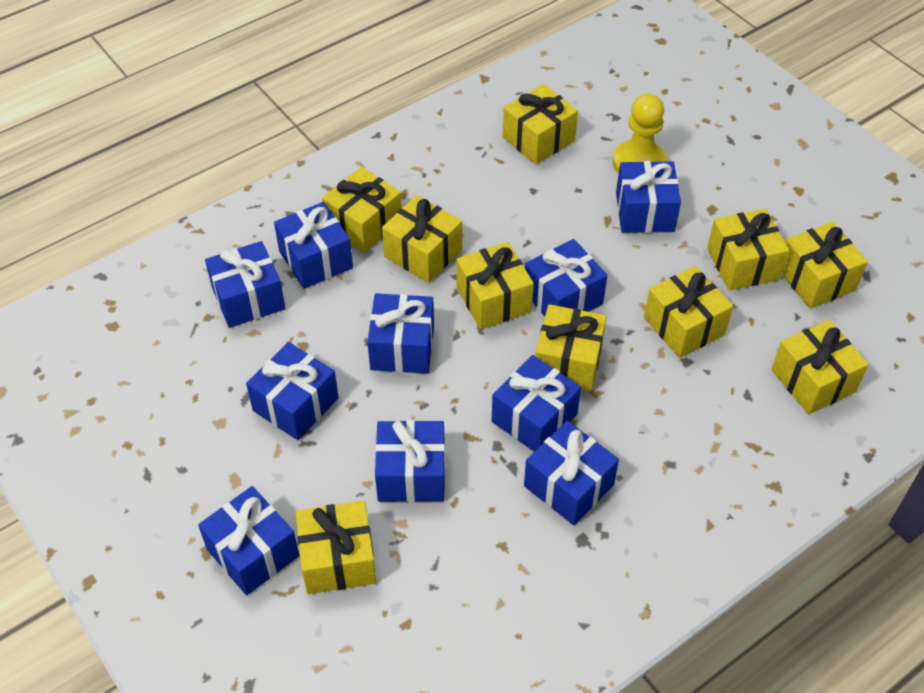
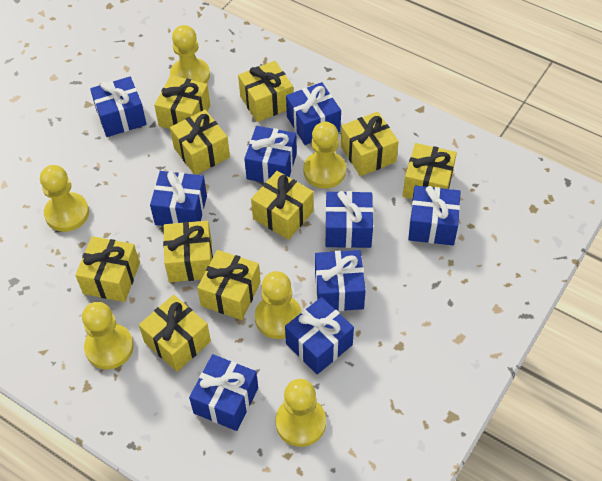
blue gift: [198,486,299,596] [205,241,286,328] [246,342,339,440] [274,202,353,289] [367,293,434,374] [375,420,445,502] [492,355,581,452] [524,421,619,525] [525,239,608,316] [616,161,681,233] = 10 -> [90,77,147,137] [150,171,207,226] [189,354,258,431] [244,126,297,183] [285,297,354,374] [286,82,341,145] [315,250,366,311] [325,191,373,248] [408,186,461,245] = 9
yellow pawn: [613,94,667,174] = 1 -> [40,165,89,232] [82,302,134,370] [170,25,210,83] [255,271,302,339] [275,379,326,447] [303,122,346,188] = 6

